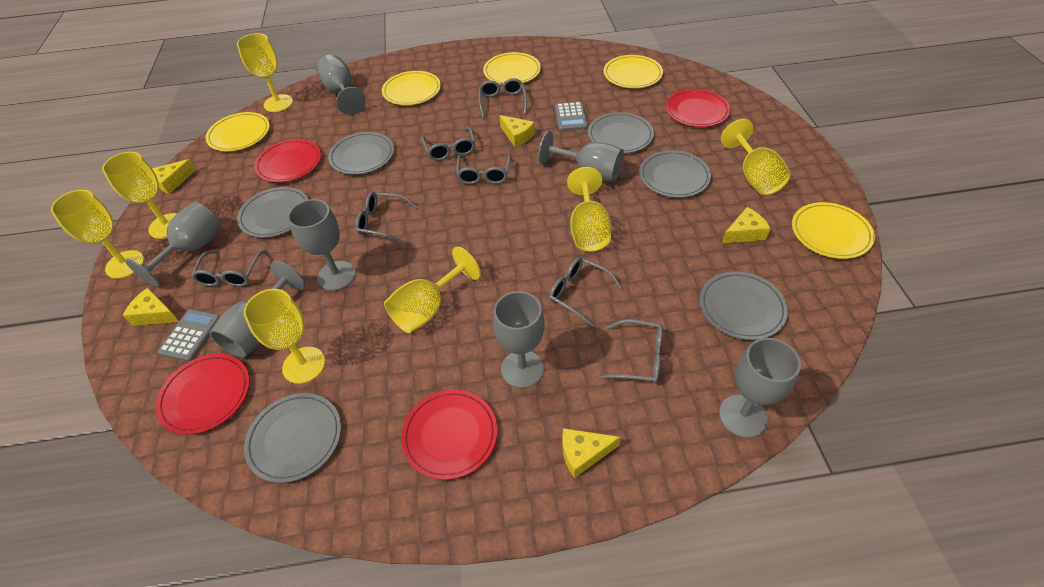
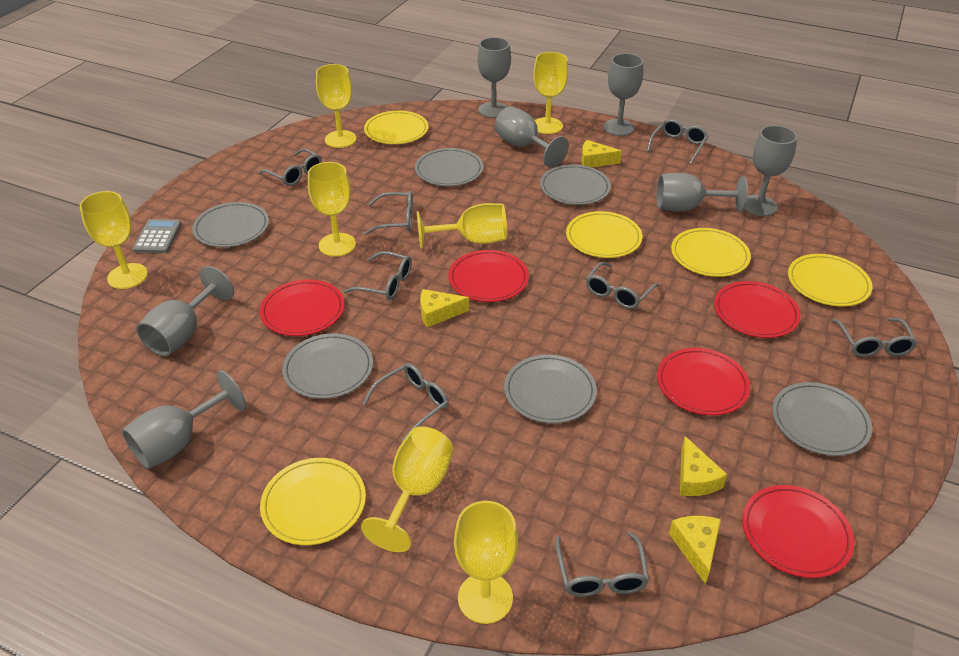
grey calculator: [157,309,220,362] [555,102,588,131] = 2 -> [133,219,182,253] = 1
grey glasses: [191,250,266,287] [356,192,417,243] [421,127,476,161] [456,155,511,184] [478,78,527,118] [549,257,622,327] [599,319,663,383] = 7 -> [259,148,322,186] [344,251,412,300] [363,363,449,441] [364,191,413,235] [555,532,649,597] [586,262,659,309] [647,119,708,164] [832,318,918,357] = 8
red plate: [156,354,250,435] [254,139,321,183] [401,390,497,480] [665,89,730,127] = 4 -> [260,279,345,336] [448,250,529,302] [657,348,750,416] [714,281,801,338] [742,485,854,578] = 5
yellow cheese: [123,288,179,326] [152,159,196,194] [499,115,535,147] [562,428,621,478] [722,207,771,243] = 5 -> [420,289,469,327] [581,140,622,167] [669,516,721,584] [680,436,727,496] = 4

